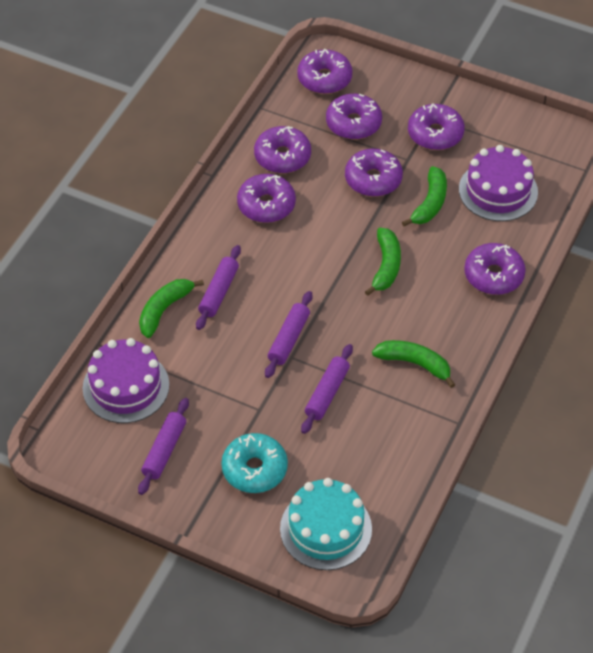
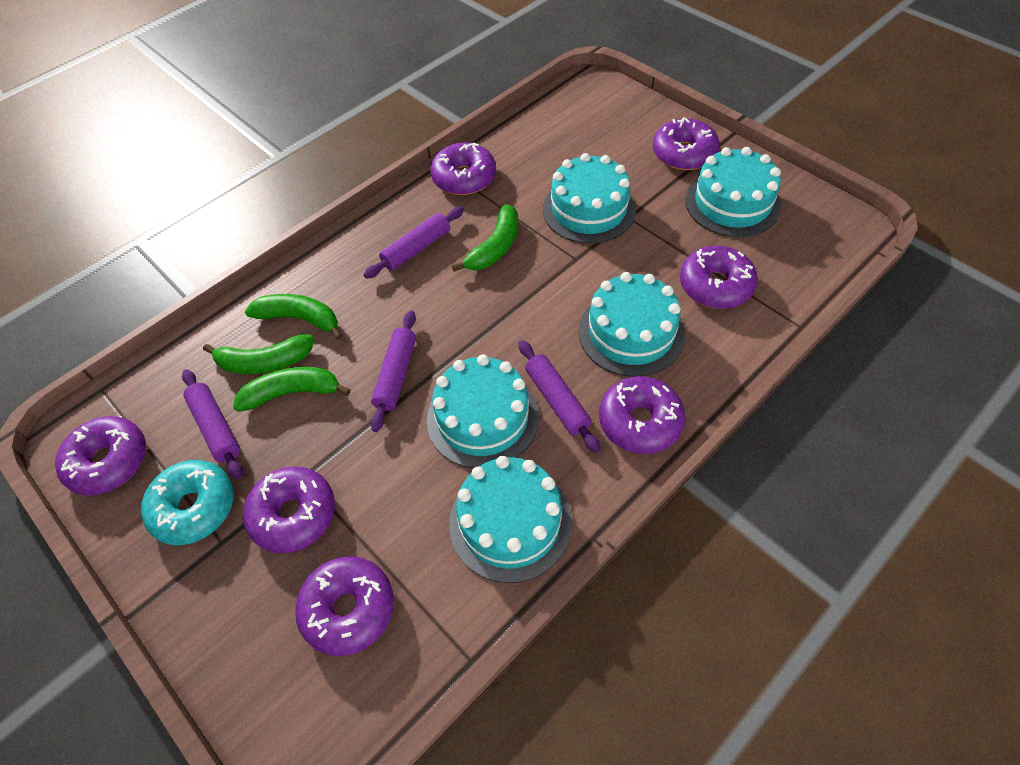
purple cake: [83,338,169,423] [459,145,538,221] = 2 -> none = 0
turquoise cake: [280,478,372,570] = 1 -> [427,354,539,469] [449,456,572,583] [543,153,636,244] [579,272,685,377] [686,147,781,237] = 5

